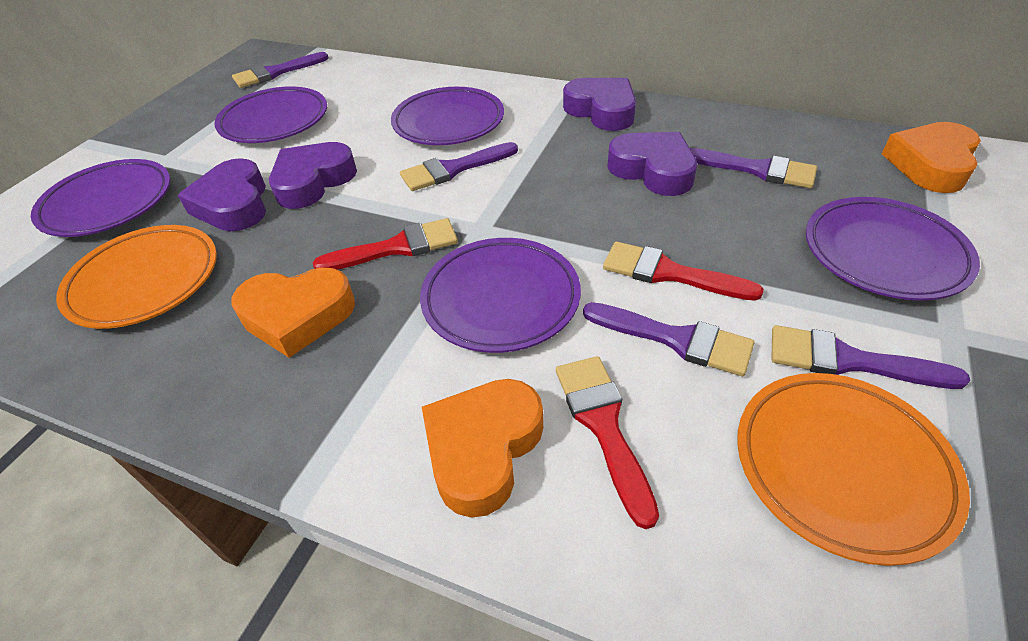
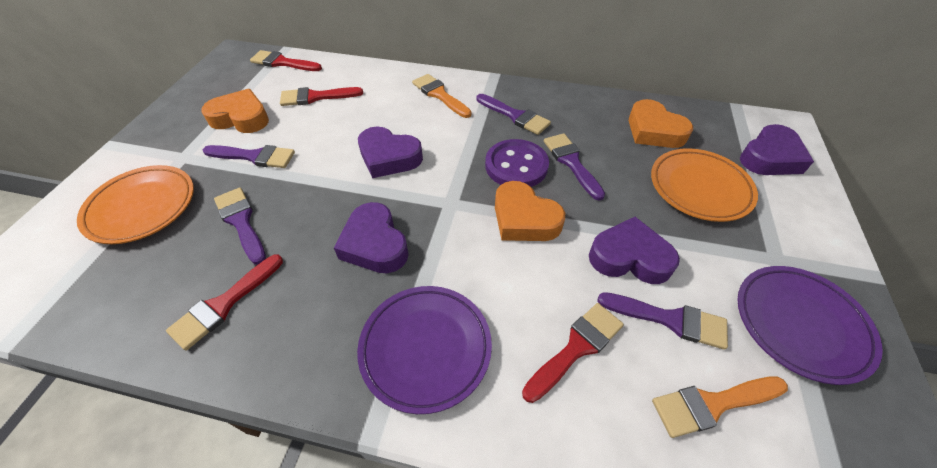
orange brush: none = 0 -> [412,74,472,118] [652,376,788,438] = 2
purple button: none = 0 -> [485,139,549,187] = 1
purple plate: [31,159,171,237] [214,86,327,143] [391,87,504,145] [420,238,581,353] [806,197,980,301] = 5 -> [357,286,492,414] [737,266,883,385] = 2
red brush: [313,218,458,270] [556,356,659,529] [603,242,764,301] = 3 -> [166,254,283,351] [250,50,322,71] [280,87,363,106] [522,303,624,403] = 4

